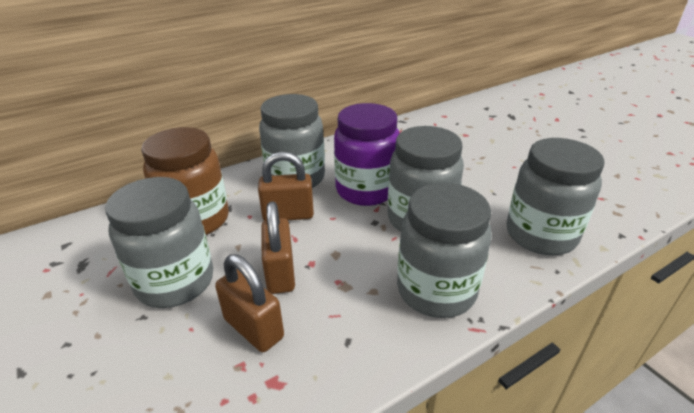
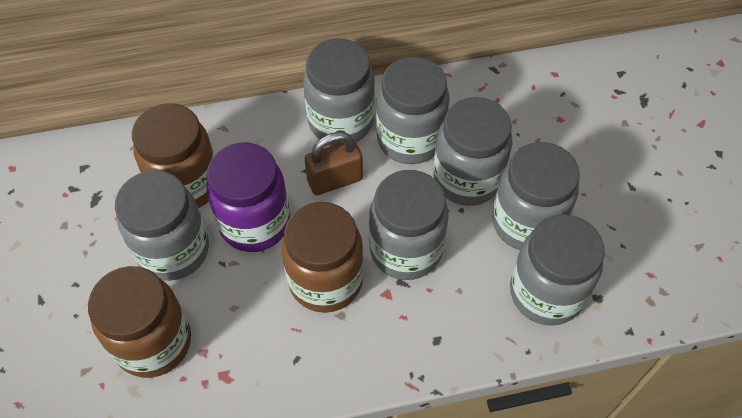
brown jar: [141,127,229,235] = 1 -> [88,266,191,378] [132,103,215,208] [281,202,364,313] = 3
brown padlock: [215,254,284,352] [258,152,314,220] [261,202,295,294] = 3 -> [305,132,363,195] = 1
grey jar: [105,177,213,308] [259,94,325,188] [388,126,464,232] [397,183,492,318] [507,138,605,255] = 5 -> [115,170,209,281] [303,39,375,145] [369,170,449,280] [376,57,450,164] [433,97,512,206] [492,142,580,250] [510,214,605,326] = 7

